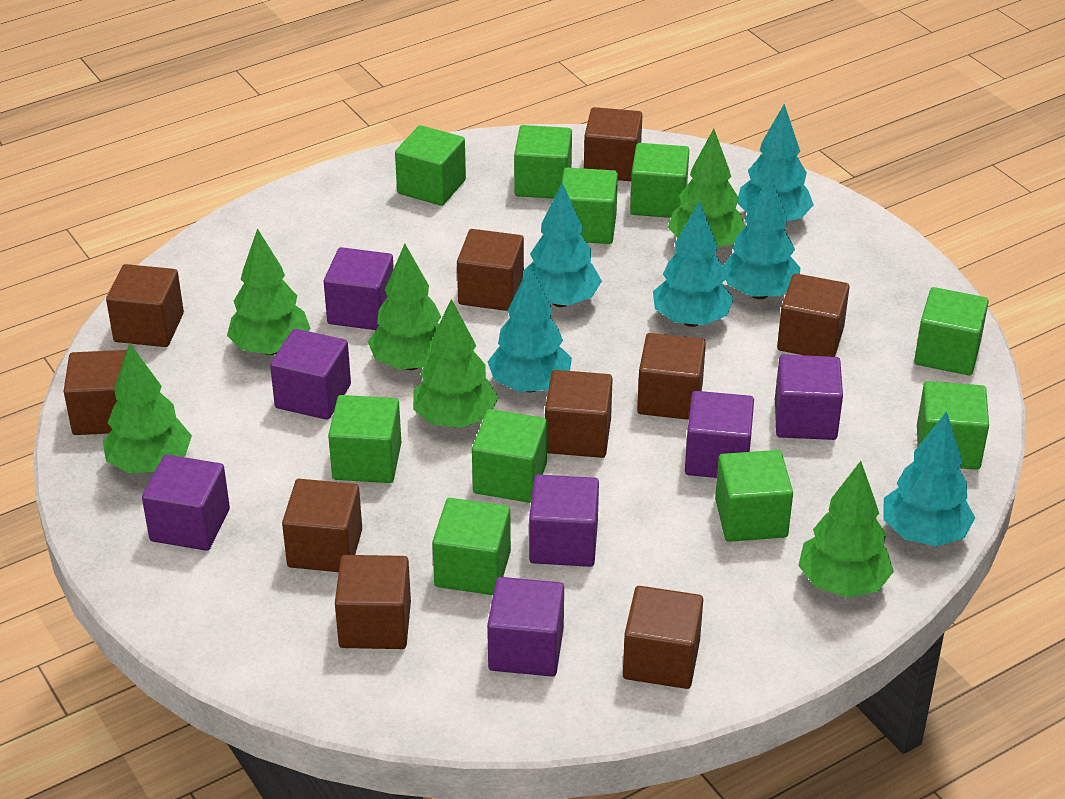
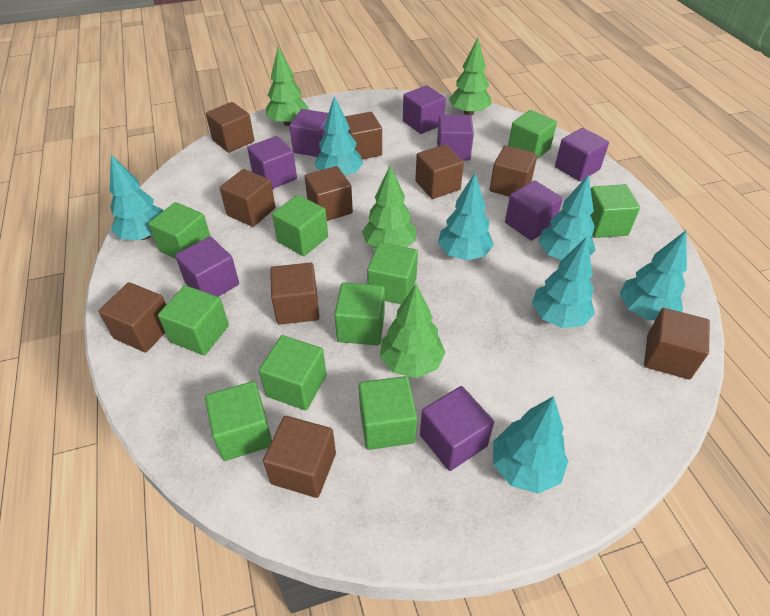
green tree: [103,342,192,473] [227,228,311,355] [368,244,441,370] [413,299,498,428] [668,129,745,247] [798,461,894,598] = 6 -> [266,47,309,126] [362,165,416,248] [380,284,446,378] [449,38,491,116] = 4
purple cube: [142,455,230,551] [270,329,351,420] [324,247,394,330] [487,577,564,677] [529,474,599,567] [685,391,754,478] [775,355,843,440] = 7 -> [175,237,239,297] [247,136,297,189] [289,109,328,157] [403,85,446,134] [420,386,494,471] [437,115,474,160] [505,181,563,241] [555,128,609,181] = 8
turquoise tree: [488,265,572,392] [523,183,602,307] [653,201,734,327] [723,175,800,299] [737,104,814,221] [883,411,975,547] = 6 -> [109,154,163,240] [315,96,363,176] [438,173,494,260] [493,396,568,494] [532,237,595,328] [539,174,596,260] [620,231,687,320] = 7

